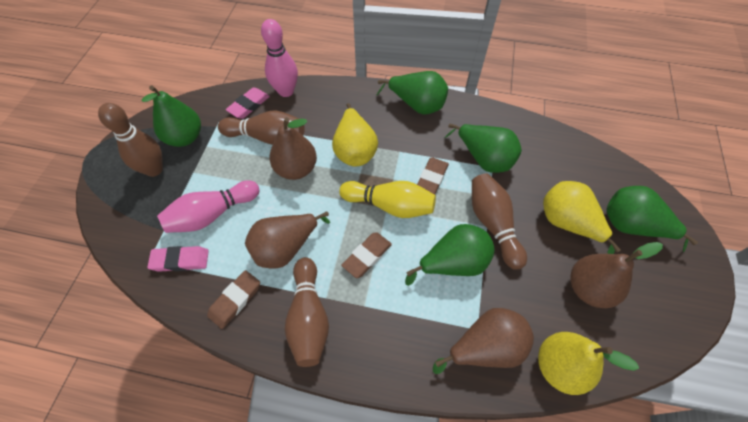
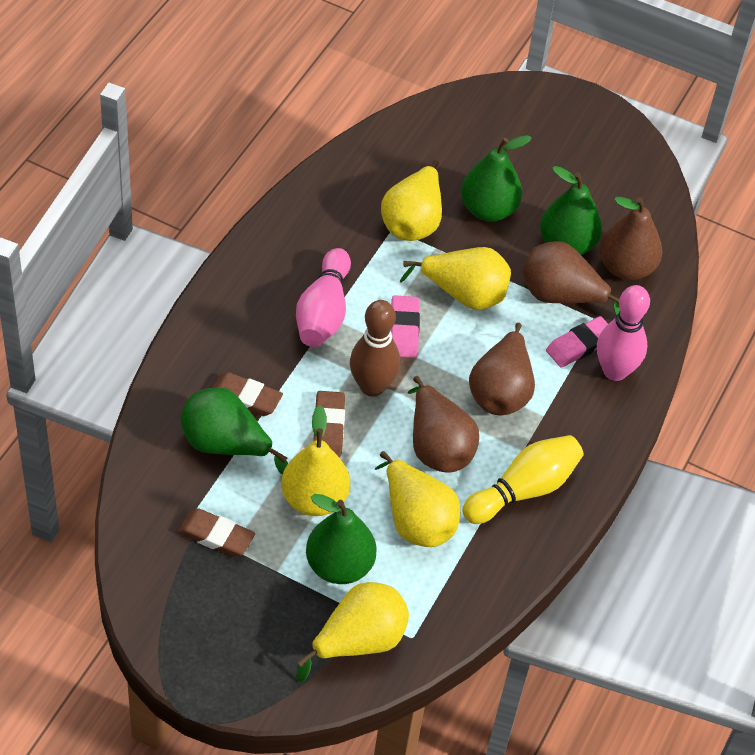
brown bowling pin: [98,103,163,177] [218,110,305,145] [285,257,329,367] [472,173,527,270] = 4 -> [350,300,400,397] = 1
green pear: [141,86,201,147] [377,71,448,115] [405,224,495,286] [444,124,522,173] [606,186,698,252] = 5 -> [180,387,288,475] [306,494,377,584] [461,135,532,222] [540,166,602,255] = 4
yellow pear: [332,103,378,166] [538,332,639,395] [543,181,621,254] = 3 -> [281,405,350,516] [296,582,409,683] [375,451,460,547] [381,160,442,241] [400,247,511,310] = 5

